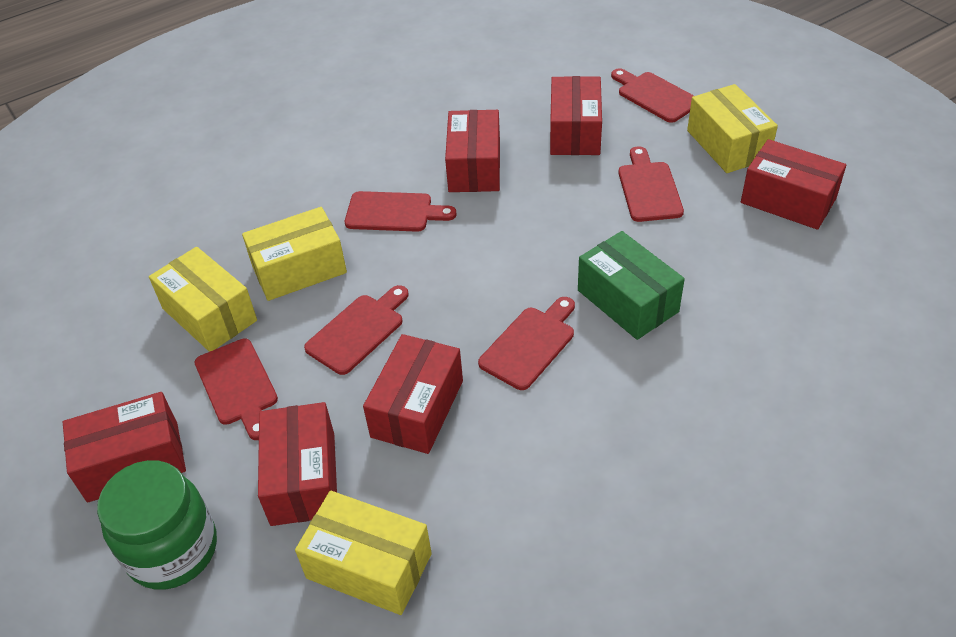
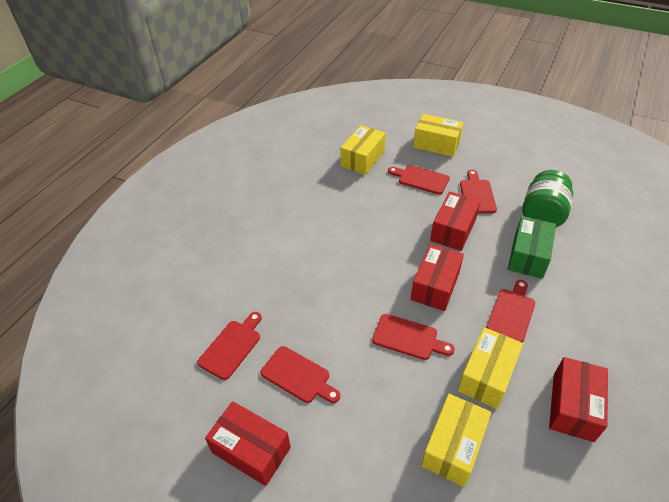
red box: [63,392,186,503] [258,402,337,526] [363,334,463,454] [445,110,500,192] [550,76,602,155] [741,139,846,230] = 6 -> [205,401,291,486] [411,244,464,311] [430,191,480,251] [549,357,608,442] = 4

